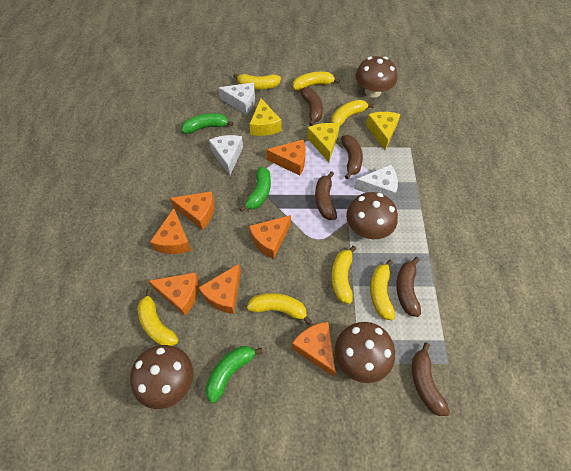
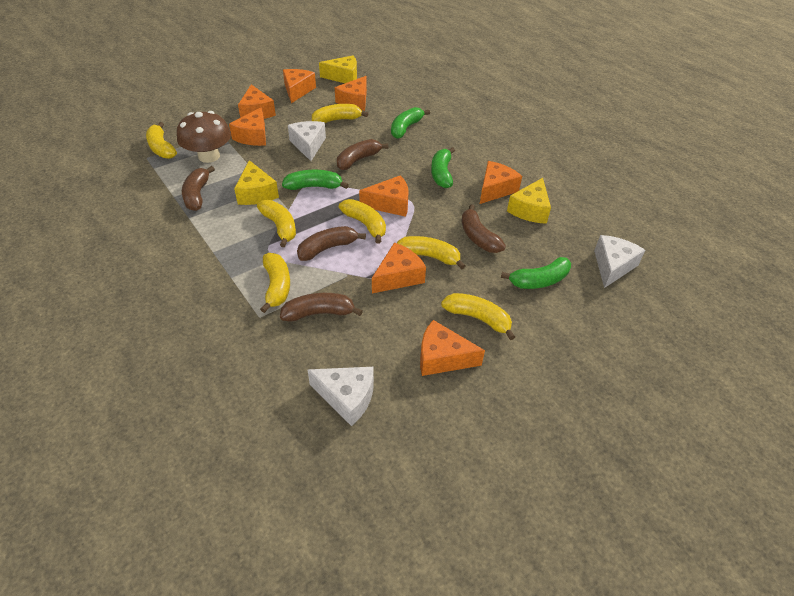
brown mushroom: [130,345,193,409] [335,322,395,383] [346,192,398,239] [356,56,397,97] = 4 -> [177,111,231,163] = 1
green banana: [182,113,234,134] [205,346,263,403] [239,167,271,212] = 3 -> [282,170,349,190] [391,107,430,139] [431,147,455,188] [501,257,571,289] = 4
orange cheese: [149,272,199,316] [150,208,191,254] [170,191,214,230] [198,264,241,314] [249,215,291,259] [266,140,306,176] [292,322,336,377] = 7 -> [229,107,266,146] [238,84,276,119] [283,69,316,103] [335,76,367,111] [359,175,409,217] [372,242,426,293] [420,320,485,376] [480,161,522,204] = 8

